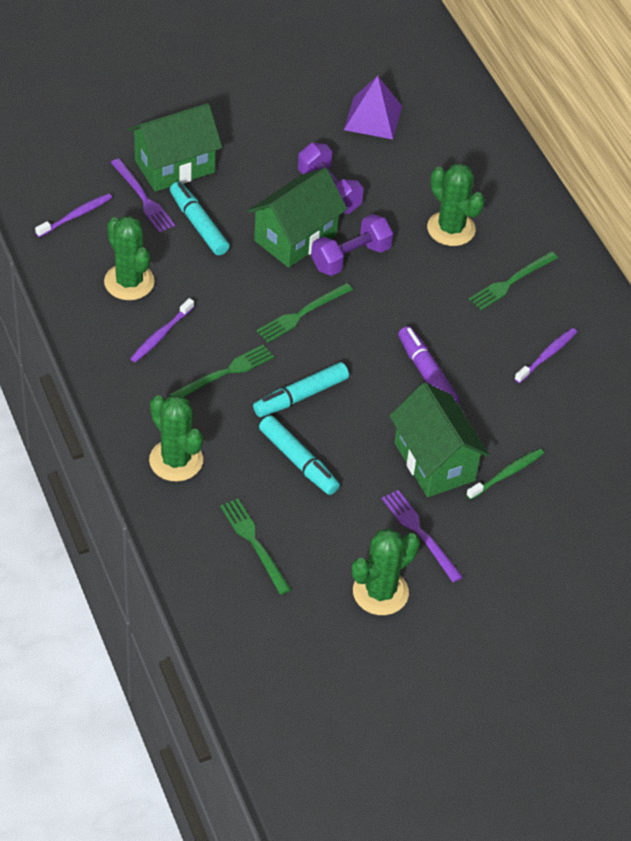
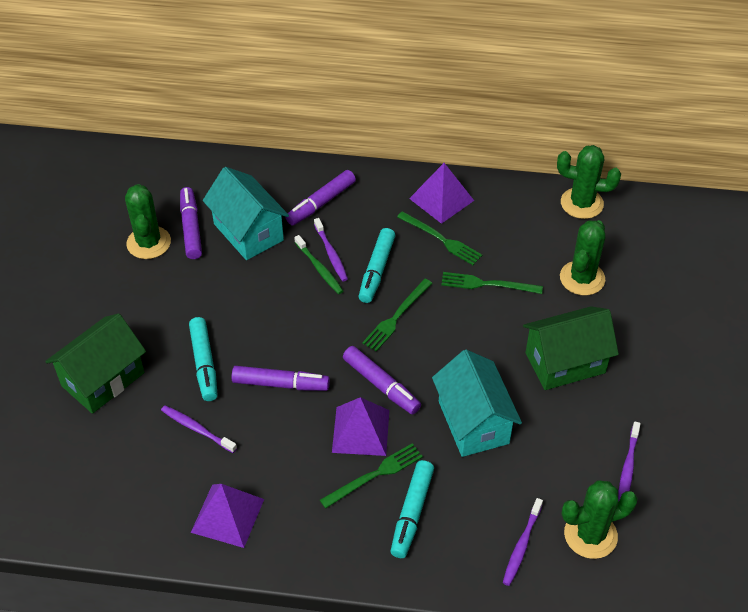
green house: [128,103,222,192] [248,168,347,268] [389,382,490,497] = 3 -> [45,313,146,414] [523,306,619,390] = 2
purple dumbbell: [298,143,364,214] [311,214,393,276] = 2 -> none = 0
purple fork: [111,159,175,232] [382,490,463,583] = 2 -> none = 0
purple marker: [398,326,459,404] = 1 -> [180,187,202,259] [231,366,330,391] [286,170,356,225] [343,346,421,415] = 4
purple pyramid: [344,76,402,139] = 1 -> [191,484,264,548] [332,397,389,456] [409,163,474,224] = 3
purple toothbrush: [35,193,112,237] [130,298,194,362] [515,328,577,383] = 3 -> [161,405,237,453] [314,218,348,281] [503,498,543,586] [618,422,641,501] = 4
turquoise house: none = 0 -> [203,167,289,260] [432,349,522,457] = 2

